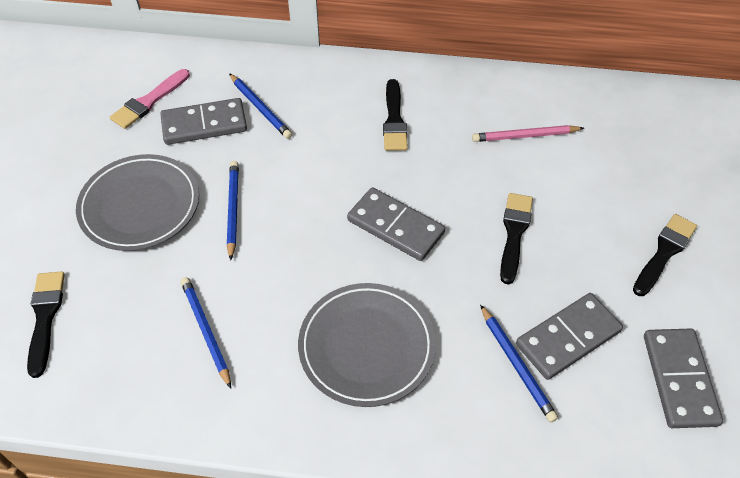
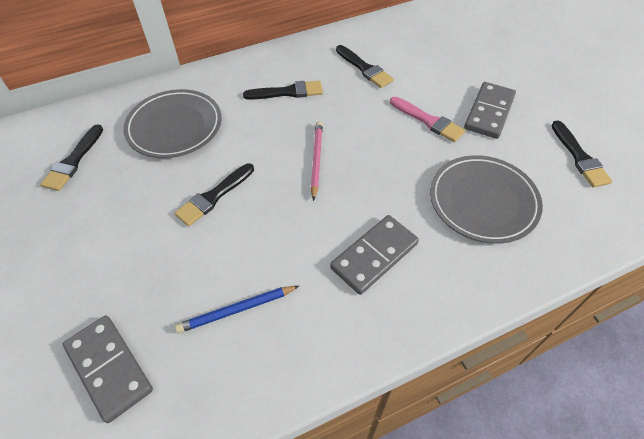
black brush: [27,271,65,378] [383,79,408,151] [500,193,533,285] [633,214,697,296] = 4 -> [40,124,103,191] [174,163,254,226] [243,81,323,100] [336,45,394,88] [551,120,612,187] = 5
blue pencil: [181,277,231,389] [227,161,239,261] [229,73,292,139] [480,305,558,422] = 4 -> [175,286,299,333] = 1
grey domino: [160,98,247,145] [347,187,445,261] [516,293,623,380] [644,329,723,428] = 4 -> [63,316,153,423] [330,215,419,295] [464,82,516,139] = 3

